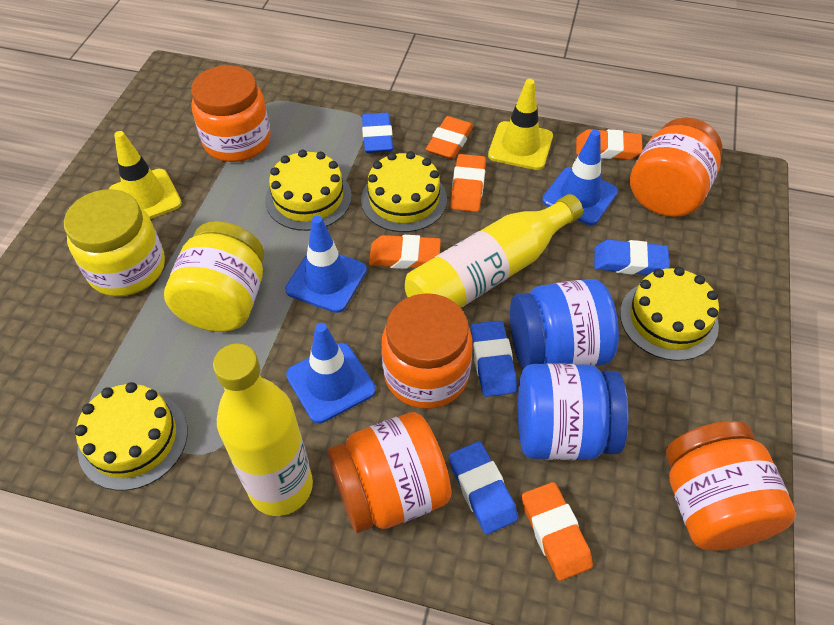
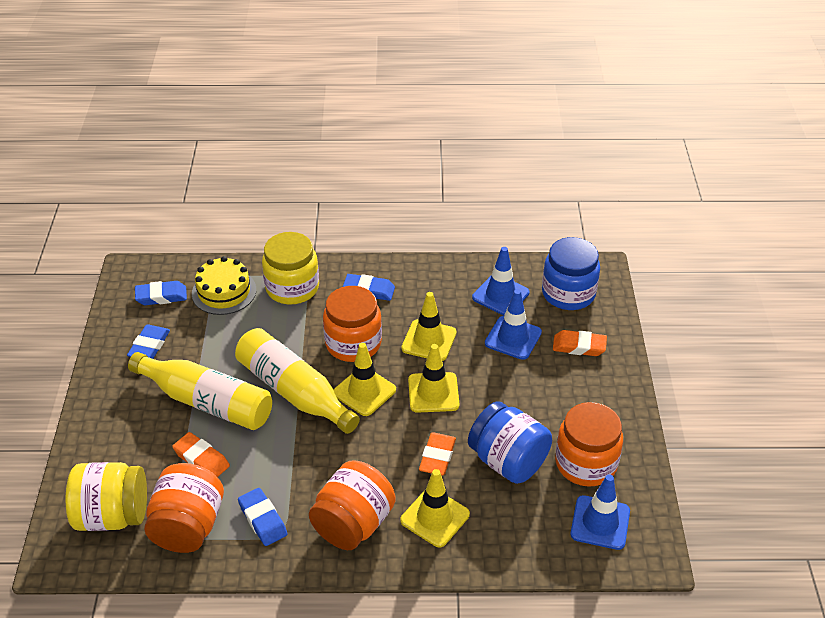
orange eraser: [369,235,441,269] [426,116,473,159] [450,154,486,212] [522,482,593,581] [576,129,643,160] = 5 -> [172,432,230,477] [419,432,456,476] [553,330,607,356] = 3
orange jar: [191,65,271,162] [327,412,451,533] [381,293,473,409] [630,118,722,217] [666,421,796,551] = 5 -> [144,463,224,553] [309,461,396,550] [323,286,382,362] [555,402,623,487] = 4
yellow cake: [75,382,188,491] [265,150,352,231] [361,151,447,232] [620,267,719,361] = 4 -> [192,256,256,315] = 1
yellow traffic cone: [109,131,182,219] [488,79,553,170] = 2 -> [334,343,396,416] [400,469,470,547] [401,292,457,361] [408,344,460,413] = 4

